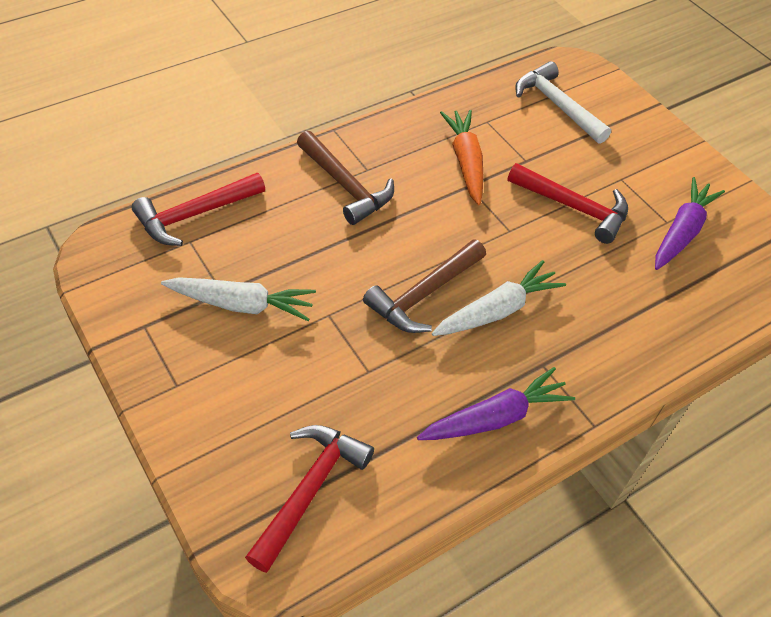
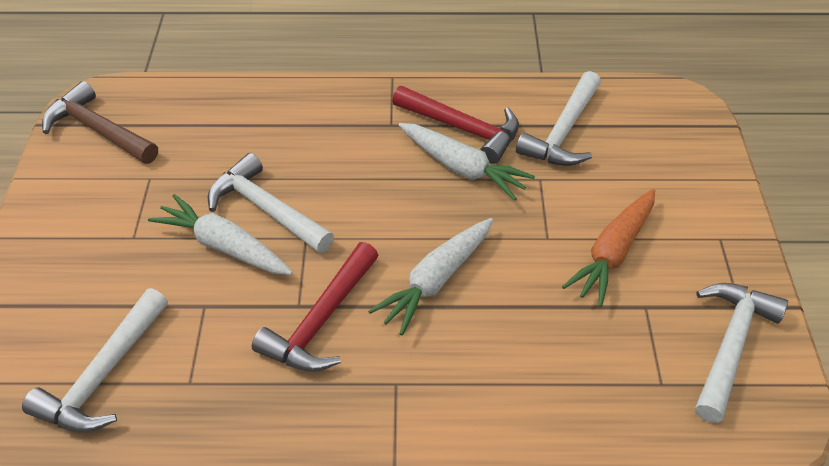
brown hammer: [297,131,394,225] [363,239,486,333] = 2 -> [42,81,158,164] = 1
purple carrot: [417,367,575,440] [655,177,725,270] = 2 -> none = 0
red hammer: [132,173,265,246] [245,425,374,573] [508,163,628,244] = 3 -> [252,242,379,372] [392,86,519,164] = 2
white carrot: [161,277,316,321] [432,260,566,336] = 2 -> [148,194,293,275] [368,218,493,335] [399,123,535,201] = 3
white hammer: [515,61,611,144] = 1 -> [22,288,168,432] [208,153,334,253] [516,71,601,166] [695,283,788,423] = 4

